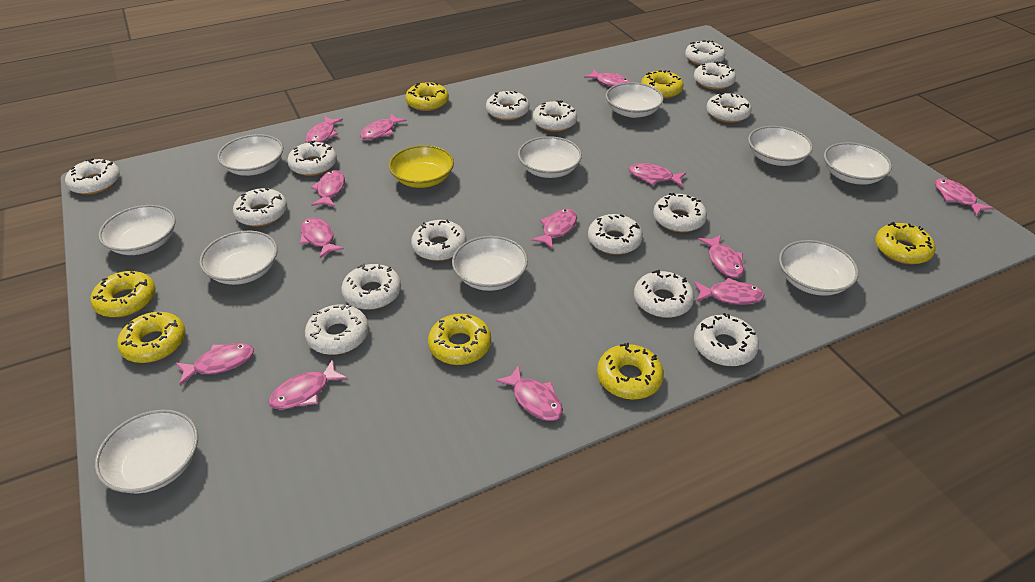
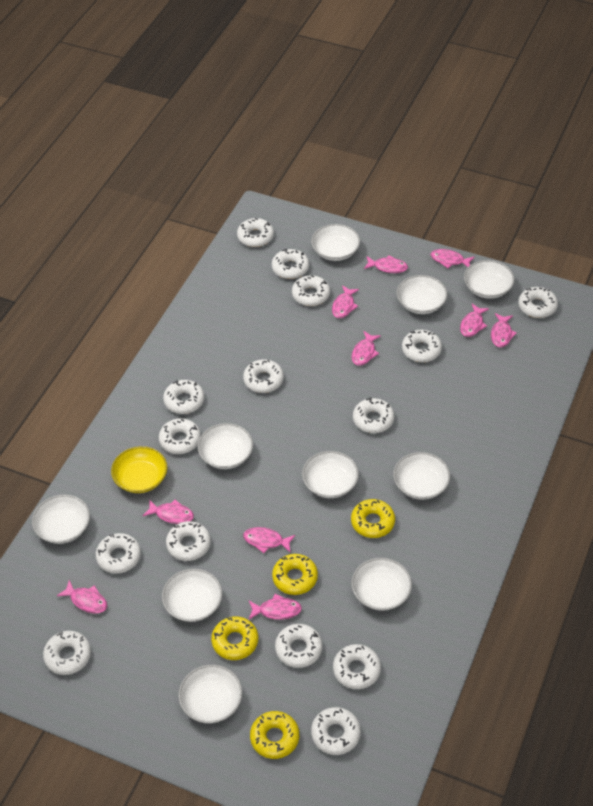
pink fish: [176,343,254,385] [269,359,347,410] [300,217,344,258] [305,116,343,143] [311,170,345,207] [360,113,407,140] [495,365,563,421] [531,209,577,249] [584,70,630,87] [629,163,686,186] [694,278,764,305] [698,235,744,278] [935,178,993,215] = 13 -> [57,580,107,613] [143,499,194,524] [243,527,295,553] [249,594,302,620] [332,285,359,318] [352,331,381,366] [364,255,408,273] [430,249,474,268] [460,304,489,337] [491,313,517,348] = 10
yellow donut: [90,271,156,317] [117,312,186,363] [405,82,449,111] [428,314,491,365] [597,343,664,400] [641,70,684,99] [875,222,936,264] = 7 -> [211,616,258,660] [250,711,299,759] [272,554,318,595] [351,499,395,538] = 4

